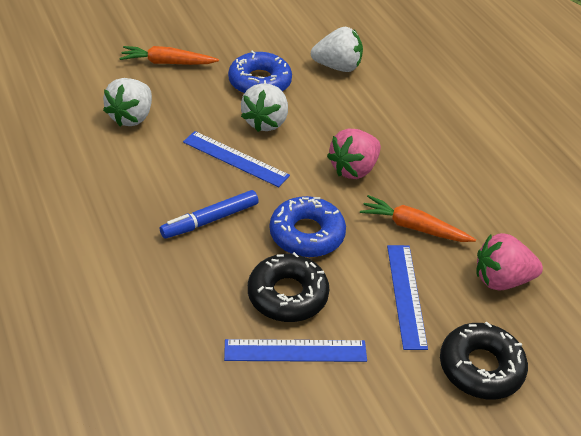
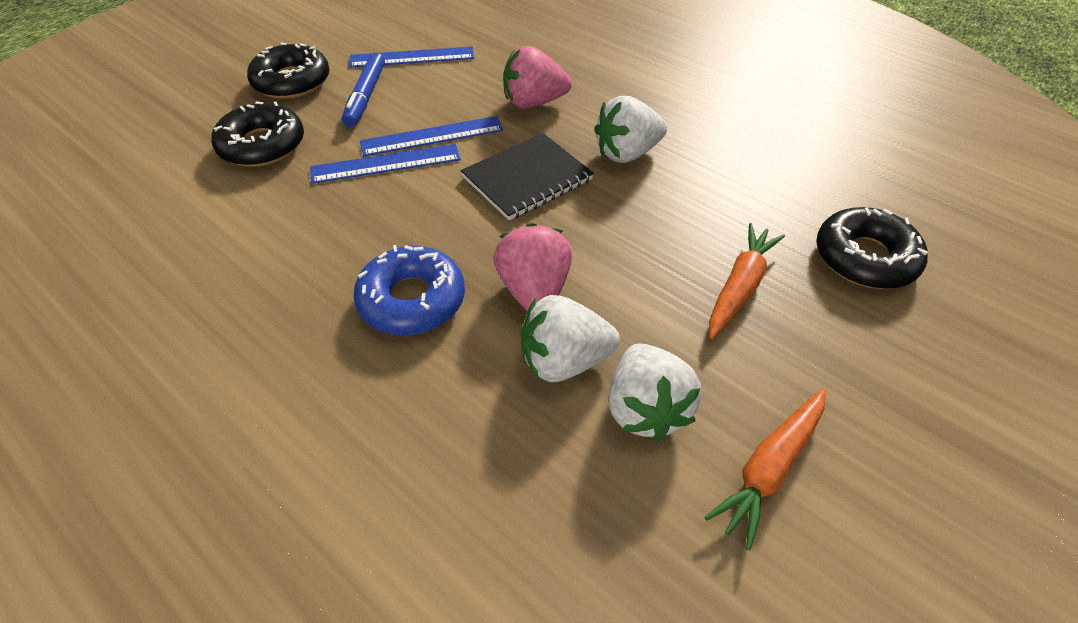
black donut: [248,252,329,322] [440,321,528,399] = 2 -> [212,102,304,167] [247,42,330,99] [816,207,928,289] = 3
black notebook: none = 0 -> [461,133,594,220] = 1
blue donut: [228,51,292,94] [269,196,346,257] = 2 -> [353,245,465,335] = 1

